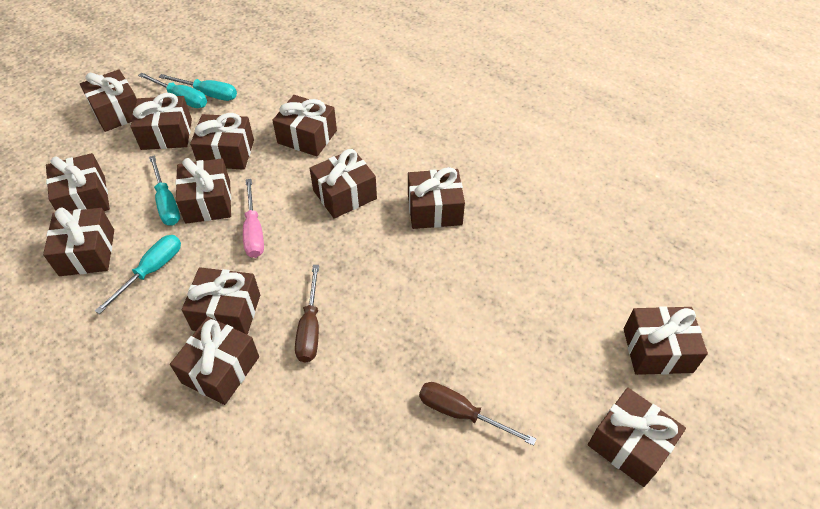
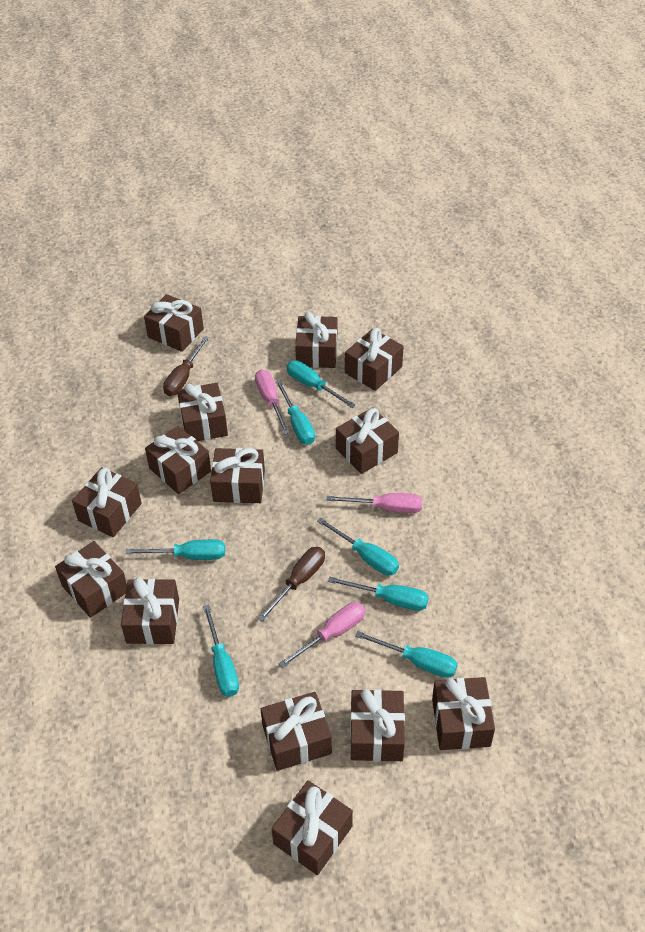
brown gift: [43,207,114,276] [46,153,110,211] [80,69,137,132] [130,93,192,150] [170,317,259,405] [176,158,231,224] [182,267,260,335] [190,113,254,170] [272,95,337,156] [309,149,377,219] [408,167,465,229] [588,388,686,487] [624,306,708,375] = 13 -> [55,541,127,618] [72,467,142,537] [121,577,179,644] [144,294,204,352] [145,426,211,494] [177,383,228,441] [210,448,265,503] [261,692,332,771] [272,780,353,875] [295,312,338,368] [336,407,399,474] [345,328,404,391] [350,689,405,762] [432,677,495,750] = 14
pink screwdriver: [243,179,264,258] = 1 -> [255,370,290,435] [278,602,365,668] [326,493,422,513] = 3
turquoise screwdriver: [95,235,181,314] [138,73,207,108] [149,155,180,226] [159,74,237,101] = 4 -> [126,539,225,560] [203,605,239,697] [275,380,315,445] [287,360,356,408] [317,518,399,575] [328,576,429,611] [355,631,458,678] = 7

